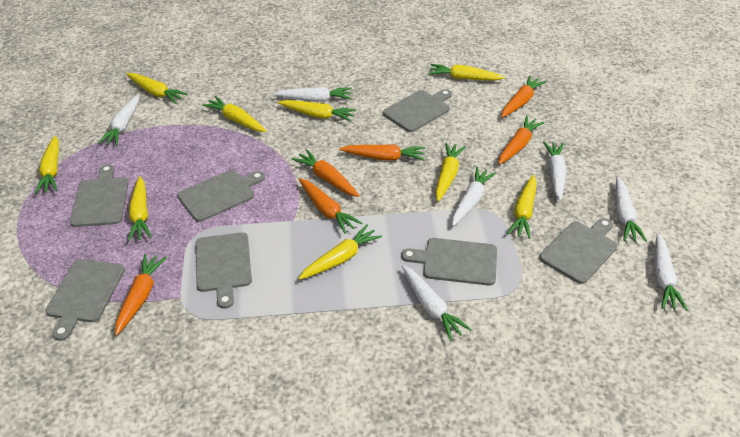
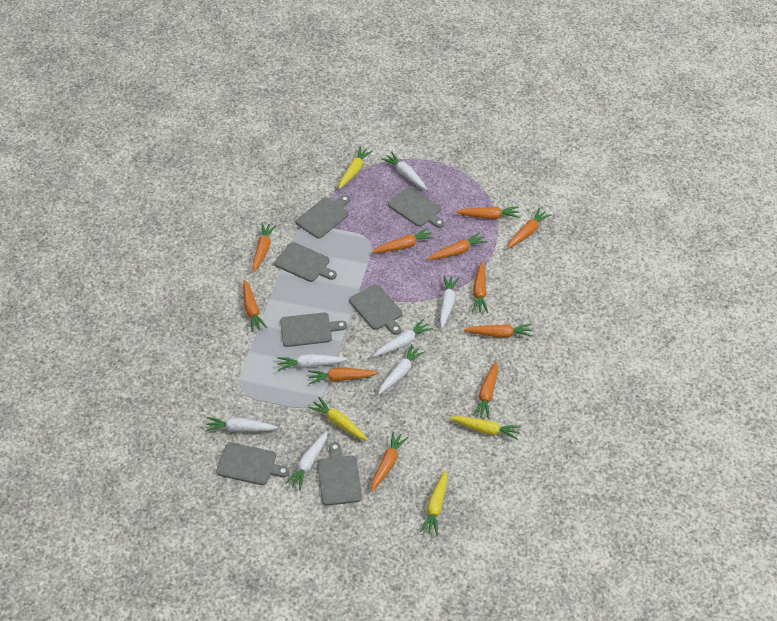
orange carrot: [115,254,167,335] [292,150,360,197] [299,178,362,234] [339,145,425,161] [498,116,544,165] [501,76,546,118] = 6 -> [243,280,267,332] [252,223,277,272] [308,367,378,384] [371,431,409,492] [372,228,435,253] [427,232,488,260] [456,206,520,219] [464,324,533,338] [472,261,488,313] [473,361,498,419] [507,208,551,249] = 11
yellow carrot: [35,136,59,194] [126,73,188,104] [128,176,152,242] [202,96,266,132] [278,100,356,122] [298,224,382,280] [428,64,505,80] [435,143,466,201] [507,175,537,239] = 9 -> [308,397,368,441] [339,146,373,189] [420,470,448,536] [449,416,521,440] = 4

